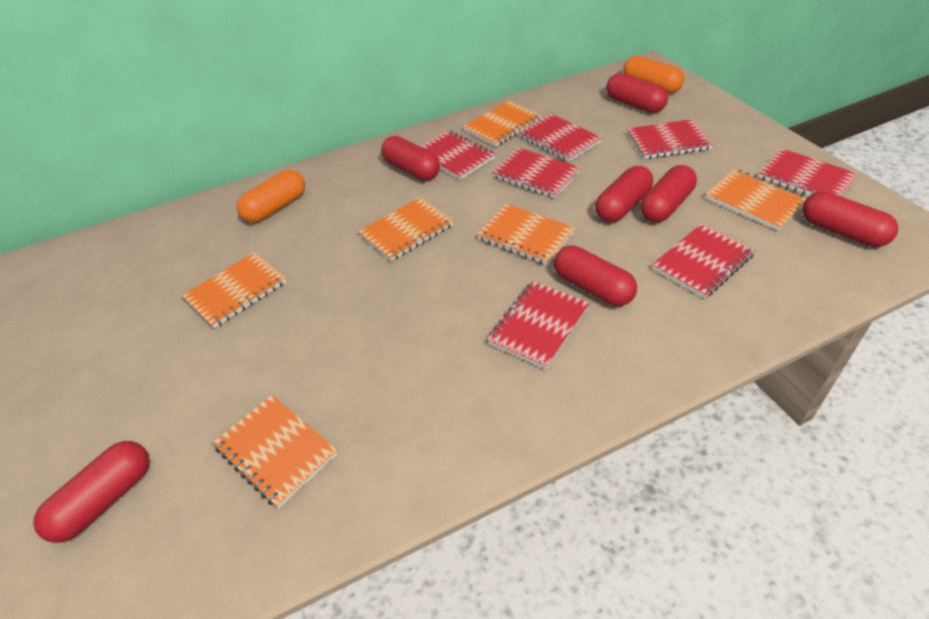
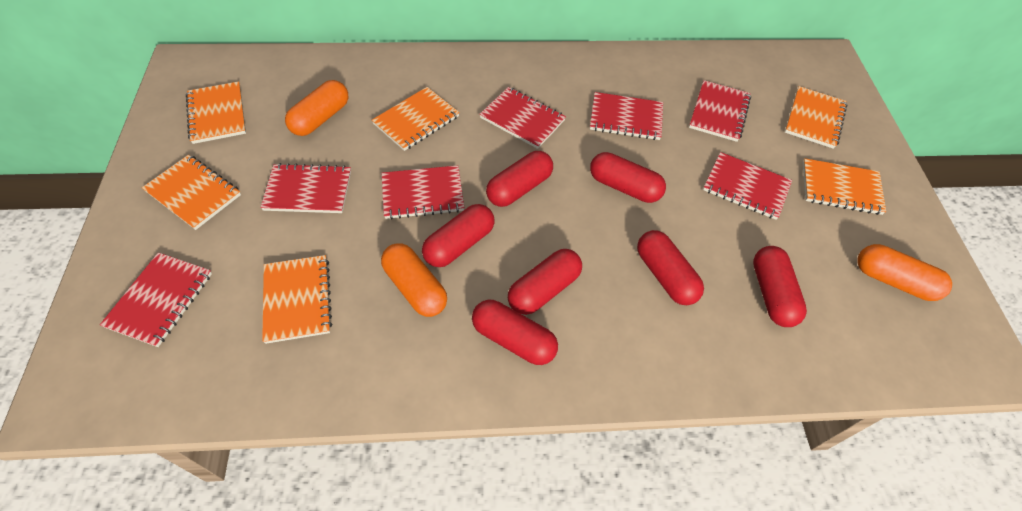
orange capsule: [236,170,305,223] [623,56,684,93] = 2 -> [285,80,348,136] [381,243,447,317] [857,244,952,301] = 3

